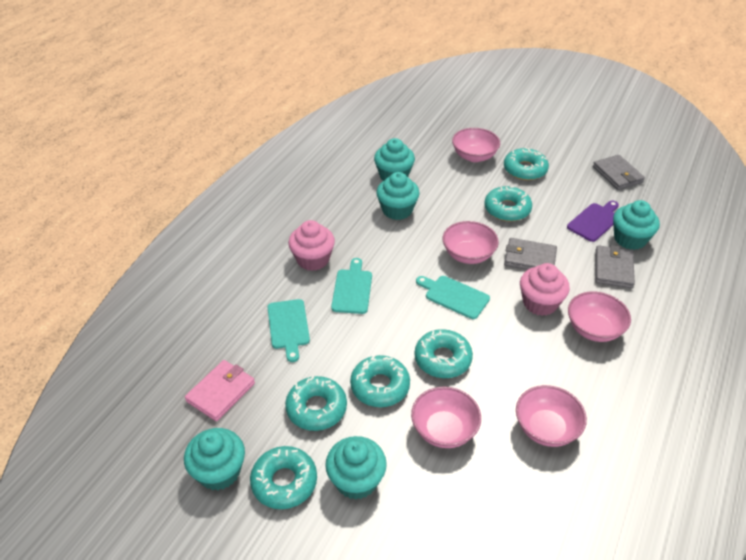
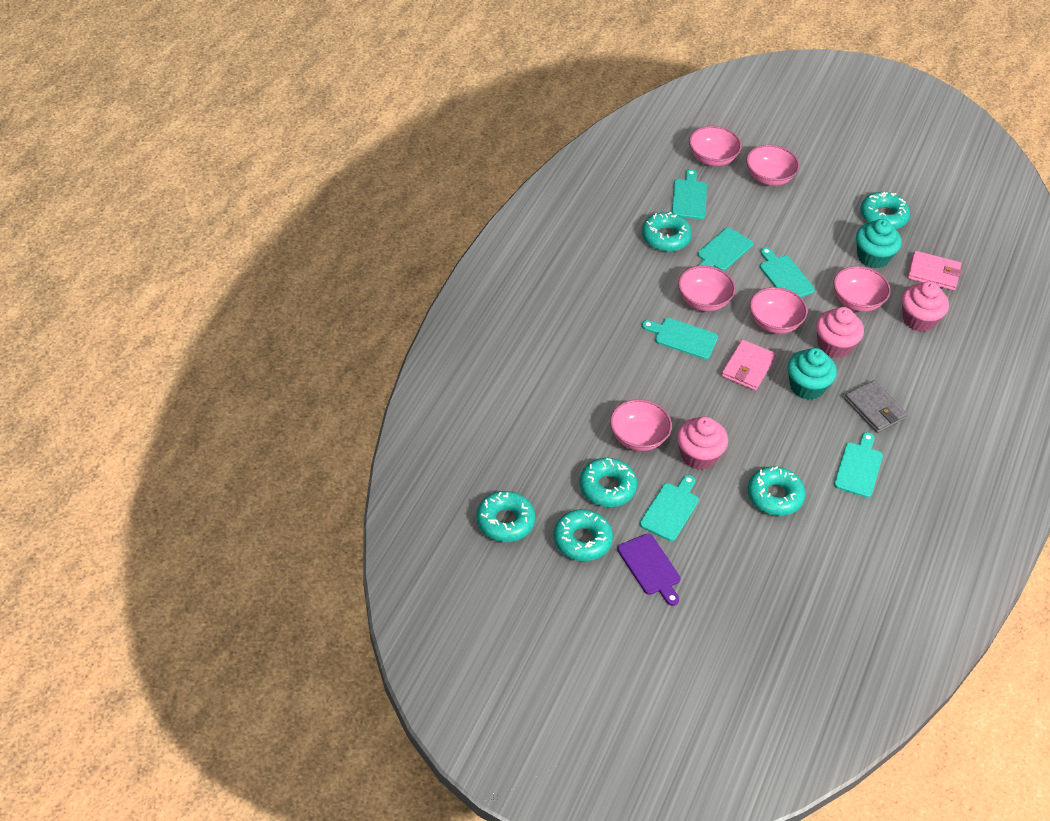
grey wallet: [504,238,557,270] [593,155,645,190] [595,245,635,288] = 3 -> [844,380,908,433] = 1
pink bowl: [411,387,481,448] [443,221,499,264] [452,128,500,162] [516,385,587,447] [568,291,631,342] = 5 -> [610,399,672,451] [678,265,735,311] [689,126,742,166] [746,145,799,186] [750,287,807,334] [834,266,890,312] = 6
pink cupcake: [288,220,335,271] [520,263,570,316] = 2 -> [677,417,728,470] [816,307,864,358] [902,281,949,332] = 3
pink wallet: [185,360,255,421] = 1 -> [721,339,776,391] [908,251,962,291] = 2
turquoise cupcake: [184,428,245,490] [325,436,387,500] [374,138,415,181] [376,172,420,220] [613,200,660,250] = 5 -> [788,348,837,400] [856,219,902,268] = 2
turquoise cutting board: [268,299,310,362] [331,258,372,314] [416,276,490,319] = 3 -> [640,475,699,541] [642,318,718,359] [672,169,707,219] [697,228,753,271] [760,247,815,297] [834,432,883,498] = 6

